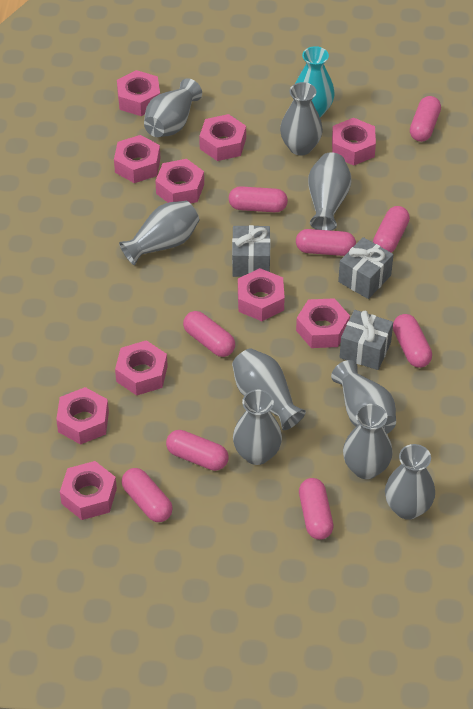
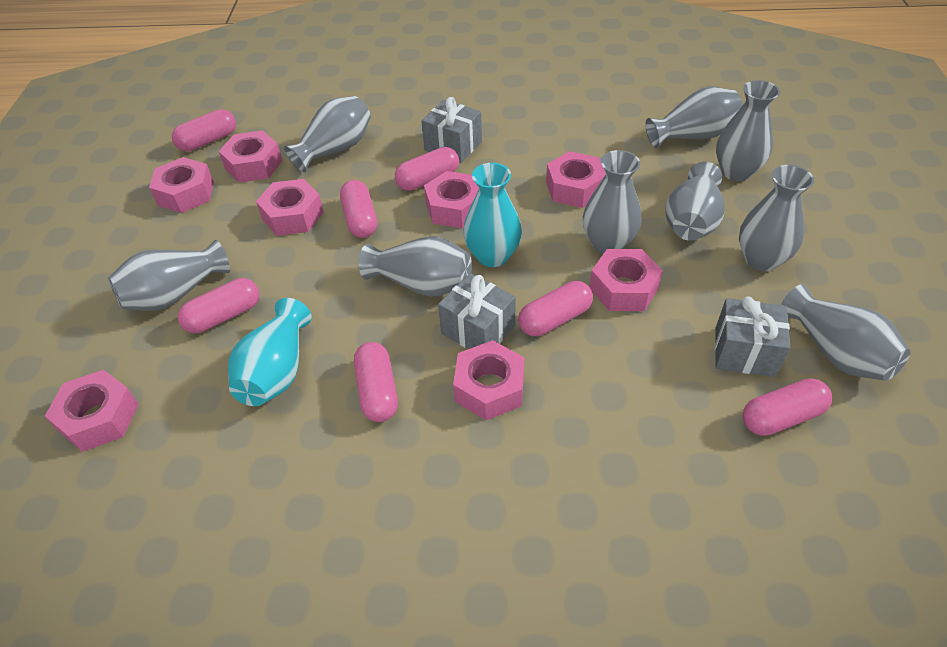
pink capsule: [122,468,173,522] [166,430,229,471] [183,311,235,357] [229,186,288,212] [296,229,356,256] [299,478,334,540] [373,206,410,253] [393,314,432,368] [410,96,441,142] = 9 -> [172,109,236,151] [178,278,259,333] [340,180,377,238] [354,342,398,422] [395,147,459,191] [518,281,593,336] [742,378,832,436] = 7
pink nut: [56,387,109,445] [60,461,117,520] [114,135,160,183] [115,340,168,396] [117,70,160,116] [155,159,204,203] [199,114,246,161] [238,268,285,321] [296,298,350,348] [332,118,376,165] = 10 -> [45,370,139,452] [149,157,214,213] [219,130,283,183] [256,179,324,236] [424,171,479,228] [453,340,525,420] [546,151,606,208] [590,249,663,311] = 8
turquoise vase: [295,46,335,117] = 1 -> [228,298,312,406] [463,163,522,267] = 2

